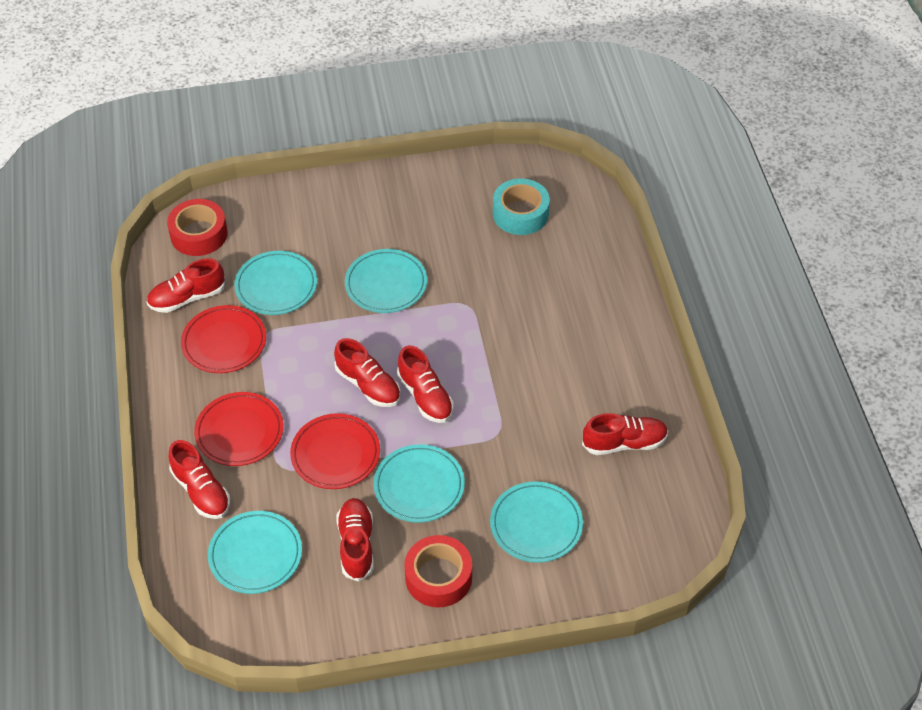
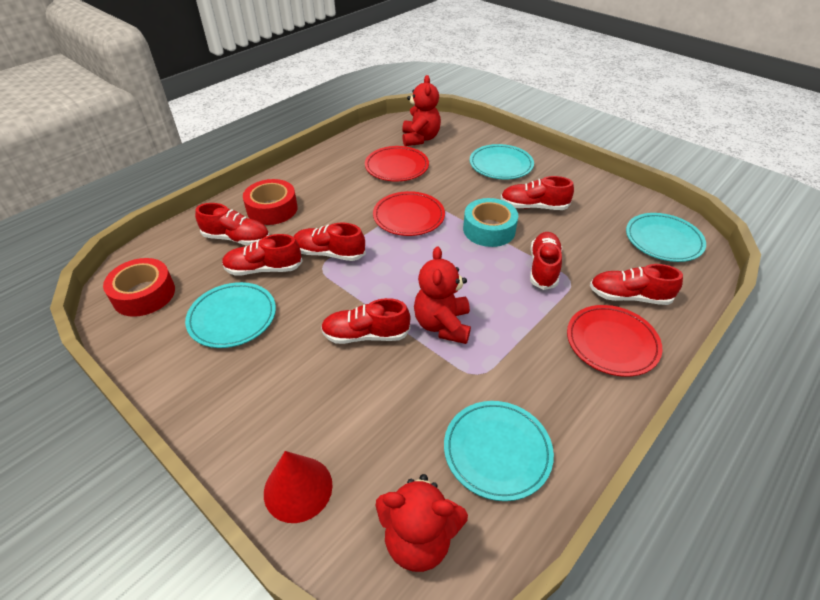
red cone: none = 0 -> [264,451,333,523] = 1
red shoe: [146,258,225,313] [169,440,230,519] [334,338,401,407] [337,498,374,582] [397,345,454,423] [582,413,668,455] = 6 -> [195,203,269,246] [222,234,303,276] [294,222,366,261] [321,298,410,344] [501,176,574,210] [530,232,562,290] [590,264,683,305] = 7
red teddy bear: none = 0 -> [375,474,468,572] [402,75,441,146] [414,246,471,344] = 3
turquoise plate: [208,511,302,594] [234,251,317,315] [345,249,427,313] [374,444,465,523] [490,482,583,563] = 5 -> [185,282,276,348] [444,401,554,501] [470,144,534,179] [626,213,706,262] = 4

